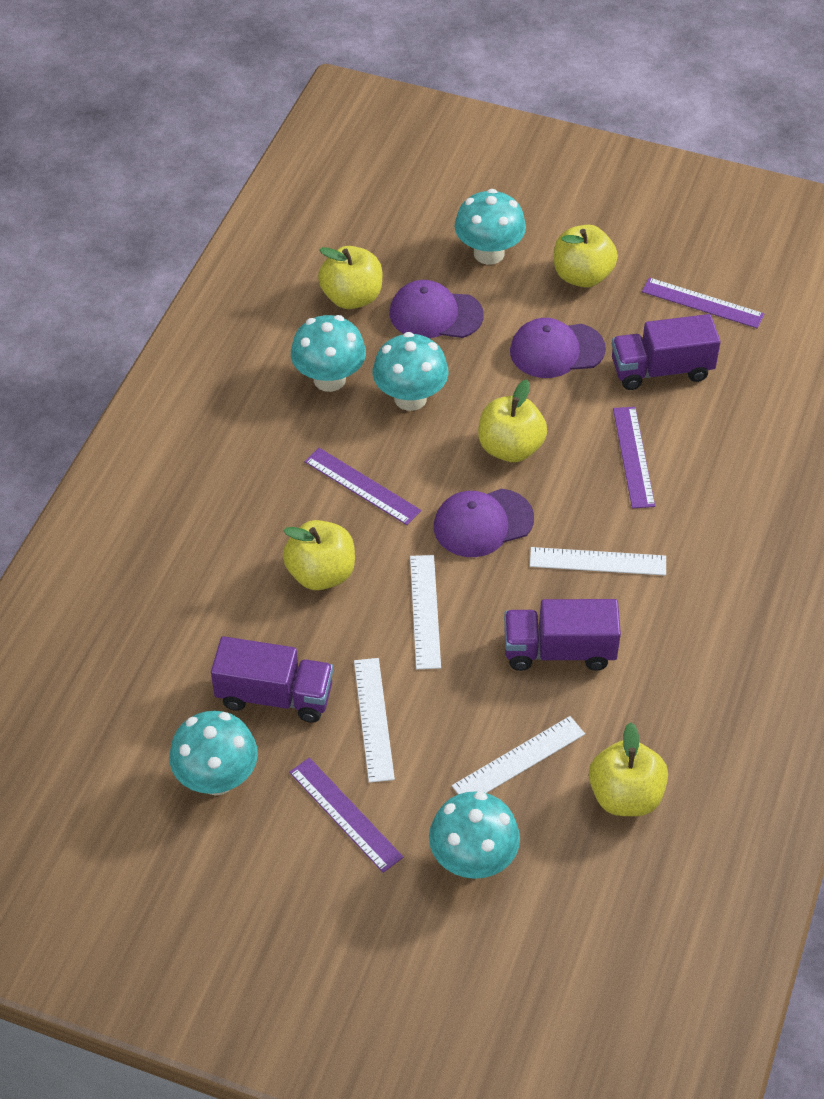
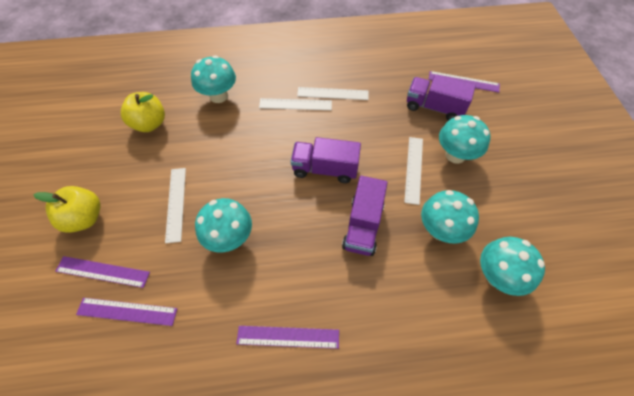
purple cap: [390,280,484,338] [434,489,534,557] [510,318,606,378] = 3 -> none = 0
yellow apple: [283,520,355,590] [318,246,382,309] [478,379,547,462] [554,225,618,288] [589,722,668,816] = 5 -> [33,186,101,233] [121,92,165,132] = 2

